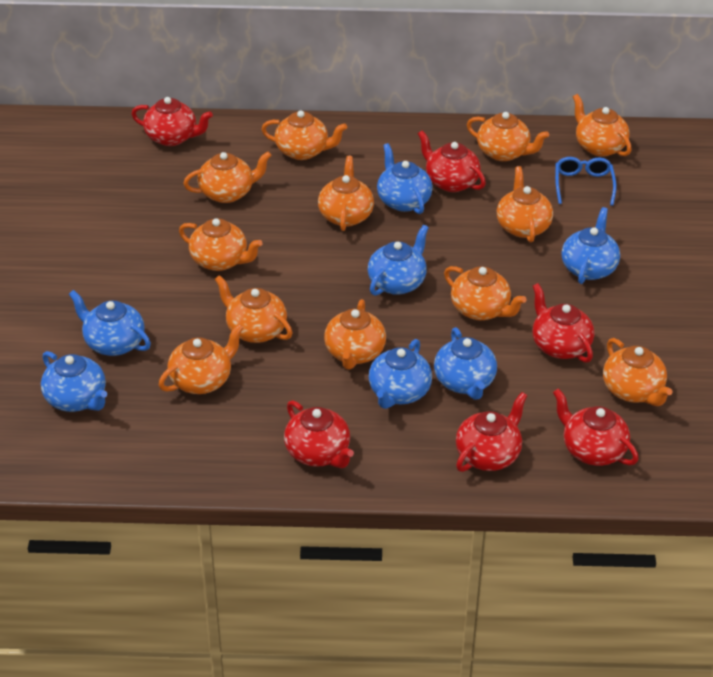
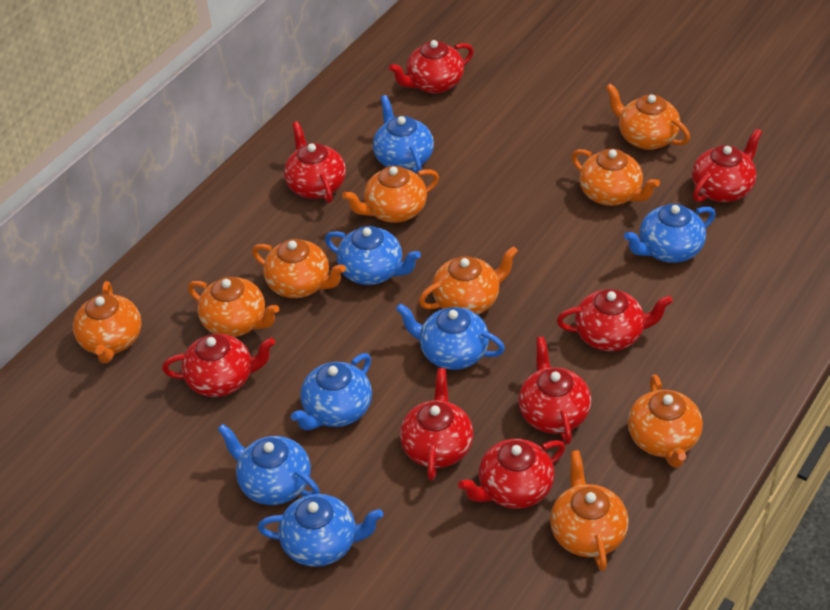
blue glasses: [555,157,617,206] = 1 -> none = 0
orange teapot: [159,324,244,394] [179,218,263,271] [183,152,272,203] [215,275,292,343] [261,110,347,160] [318,156,374,231] [324,299,386,370] [444,266,527,320] [467,112,549,161] [497,166,553,243] [573,94,632,157] [603,338,673,406] = 12 -> [73,281,142,363] [188,277,279,337] [252,239,346,298] [342,166,439,223] [419,246,518,315] [550,450,629,571] [572,149,660,206] [605,83,690,150] [628,374,703,468] = 9
red teapot: [132,97,213,146] [284,400,354,468] [418,131,486,192] [456,392,527,472] [532,283,594,363] [553,388,639,466] = 6 -> [162,334,275,397] [284,121,346,203] [389,40,474,94] [400,368,473,480] [458,439,565,509] [518,336,591,444] [557,289,673,351] [692,128,762,202] = 8

